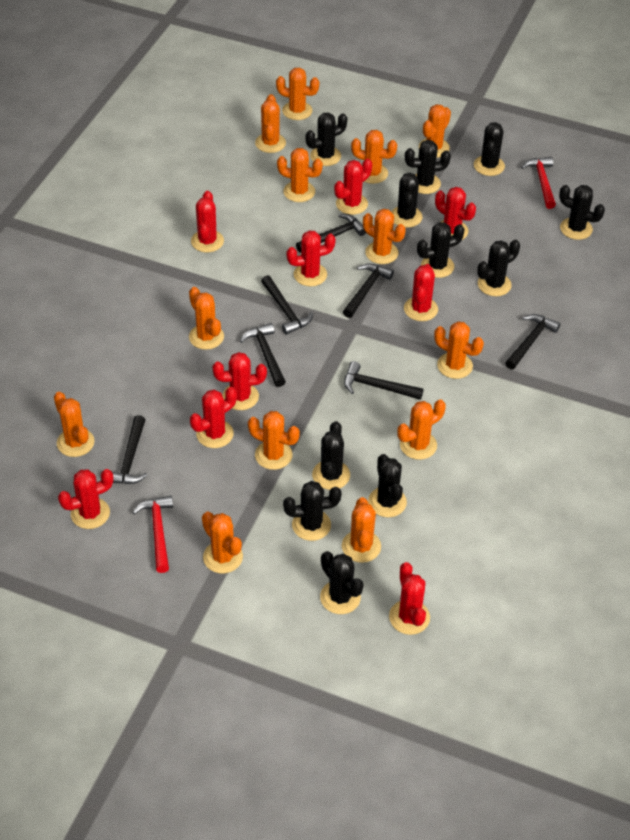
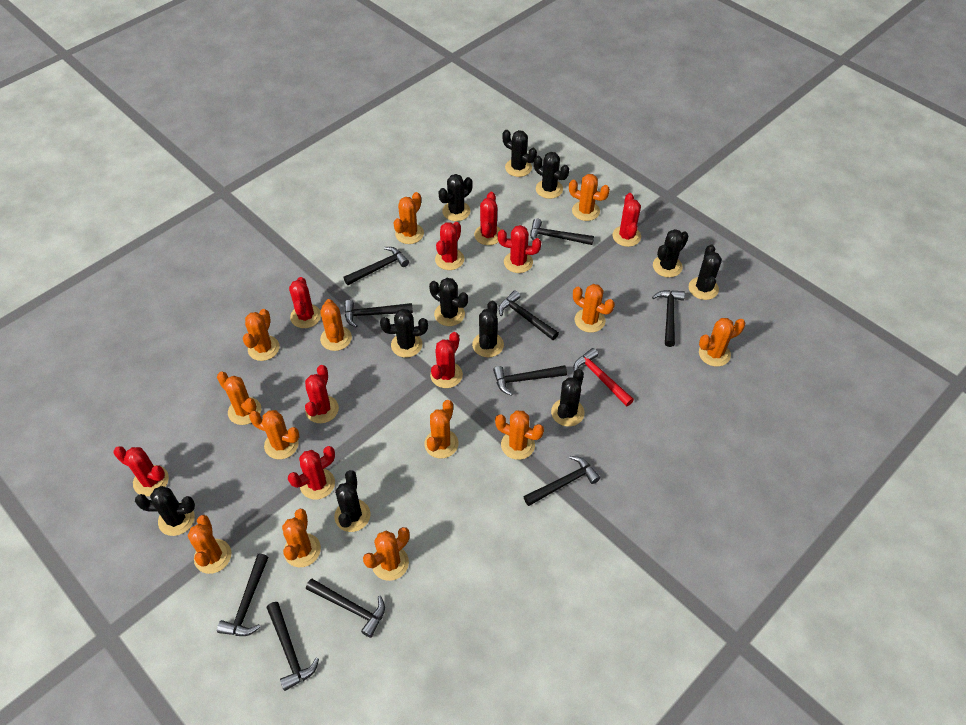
black hammer: [112,415,148,484] [240,323,286,387] [261,275,313,335] [296,214,366,253] [343,263,394,318] [344,361,423,400] [505,314,560,370] = 7 -> [217,554,269,636] [267,602,319,691] [306,578,385,638] [344,247,409,285] [344,300,413,328] [493,365,567,396] [499,290,559,340] [524,456,600,506] [530,218,594,245] [652,290,685,347] = 10
red hammer: [132,496,173,573] [521,157,556,209] = 2 -> [574,348,634,407] = 1

